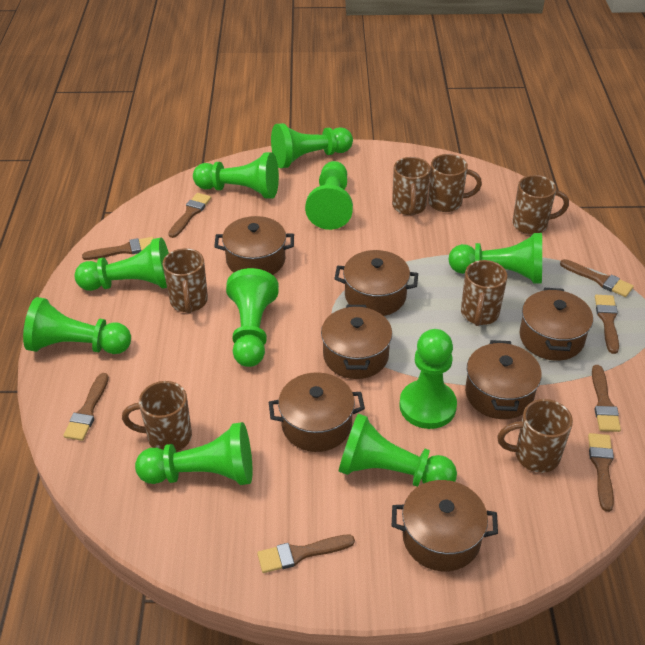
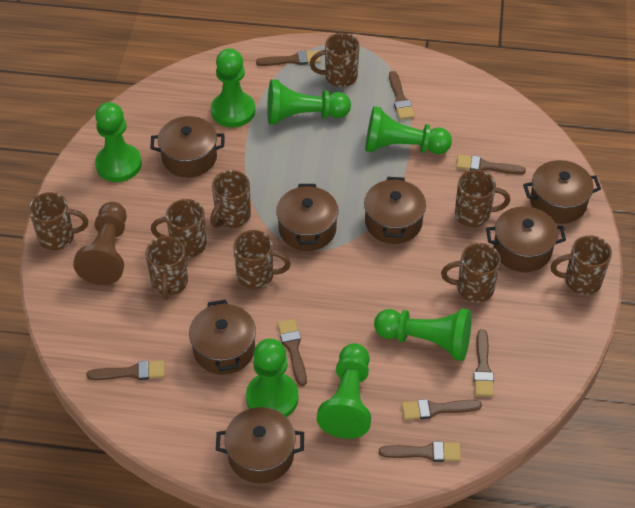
brown mug: [122,381,192,452] [163,248,208,314] [392,157,431,215] [428,154,482,212] [461,260,507,326] [497,399,573,473] [512,175,569,235] = 7 -> [29,192,88,251] [145,236,188,300] [151,199,207,258] [210,170,251,228] [233,230,291,289] [310,33,359,87] [441,243,501,303] [455,170,510,227] [551,235,612,295] = 9
brown pawn: none = 0 -> [73,202,127,285] = 1
green pawn: [23,297,131,354] [74,237,169,291] [135,422,253,485] [193,152,279,198] [226,268,279,367] [271,123,353,168] [305,161,353,230] [339,414,457,487] [399,329,457,429] [448,233,542,283] = 10 -> [95,102,142,182] [211,48,255,127] [246,338,299,417] [267,79,351,125] [317,343,371,439] [365,106,452,154] [374,309,472,361] = 7

